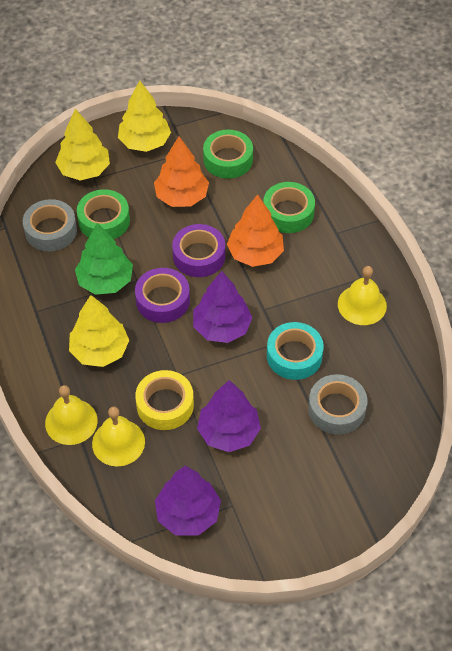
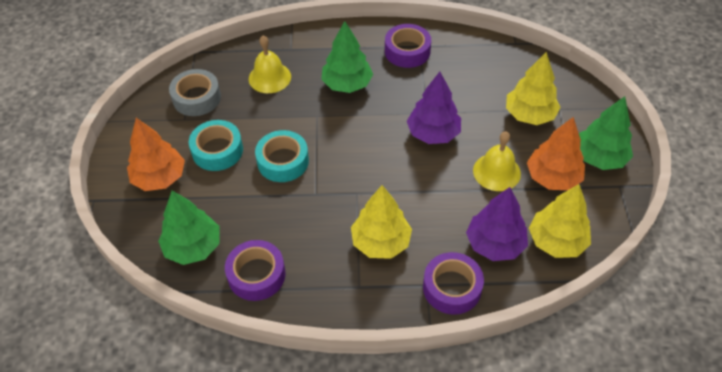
green tape: [77,189,130,239] [203,130,253,179] [263,182,315,233] = 3 -> none = 0
green tree: [75,223,133,295] = 1 -> [158,191,220,265] [321,21,373,93] [579,96,633,170] = 3
grey tape: [23,199,77,252] [308,374,368,435] = 2 -> [169,69,221,116] = 1
purple tape: [135,268,190,323] [172,224,225,277] = 2 -> [225,240,286,301] [385,24,431,68] [423,252,484,315] = 3
purple tree: [155,466,221,535] [193,271,252,343] [197,380,261,452] = 3 -> [407,72,461,144] [466,187,528,261] = 2
turquoise tape: [267,322,324,380] = 1 -> [189,120,243,171] [255,130,309,182] = 2
yellow bell: [45,385,98,445] [92,407,145,466] [338,266,387,325] = 3 -> [249,35,291,93] [473,131,521,191] = 2
yellow tape: [135,370,194,430] = 1 -> none = 0

